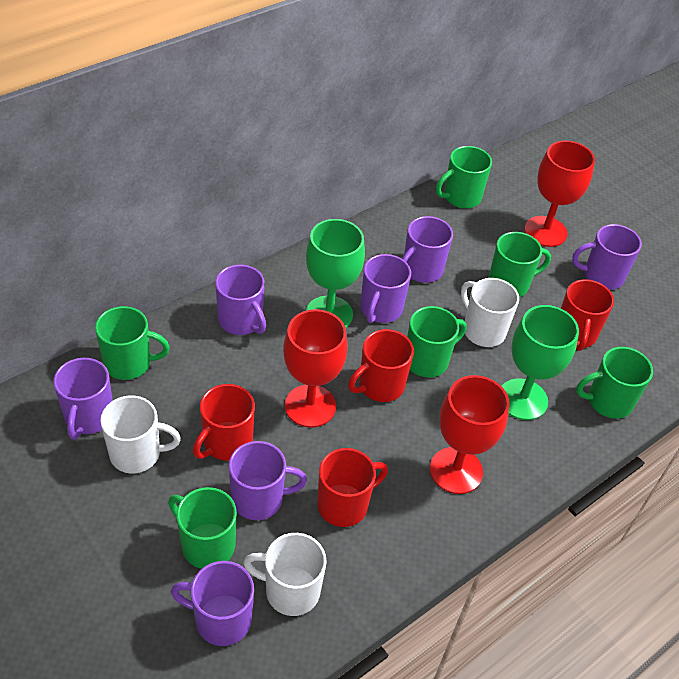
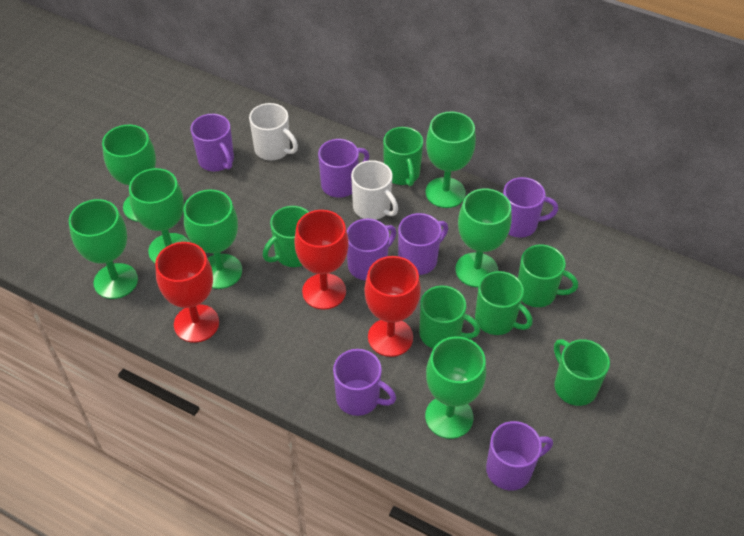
green goblet: [306,219,365,328] [501,305,579,420] = 2 -> [69,199,138,299] [102,125,156,222] [129,168,190,263] [184,190,242,289] [425,112,476,208] [425,336,486,439] [455,189,512,288] = 7
red mug: [193,384,255,461] [317,448,388,527] [348,329,414,402] [561,279,614,351] = 4 -> none = 0
white mug: [100,395,181,474] [243,533,327,616] [461,278,519,347] = 3 -> [249,103,298,160] [351,160,398,220] = 2

